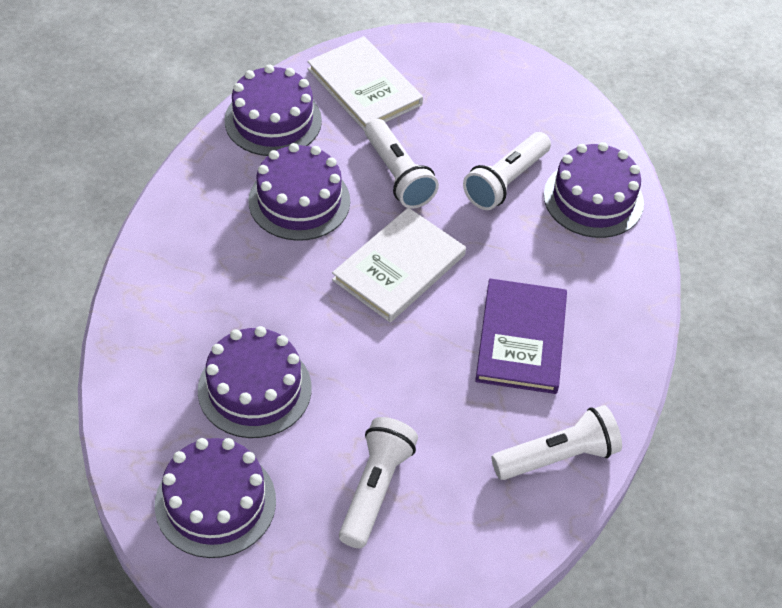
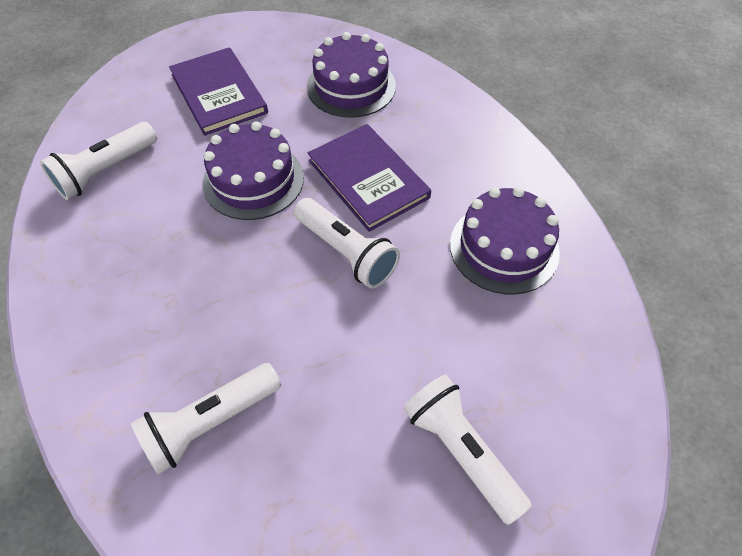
purple book: [475,278,567,394] = 1 -> [169,47,268,136] [308,124,431,232] = 2
purple cake: [155,438,276,558] [198,326,312,438] [224,65,322,156] [248,143,350,241] [544,142,644,238] = 5 -> [203,121,304,220] [307,32,396,118] [450,187,560,295] = 3
white book: [308,36,423,131] [332,208,466,322] = 2 -> none = 0

